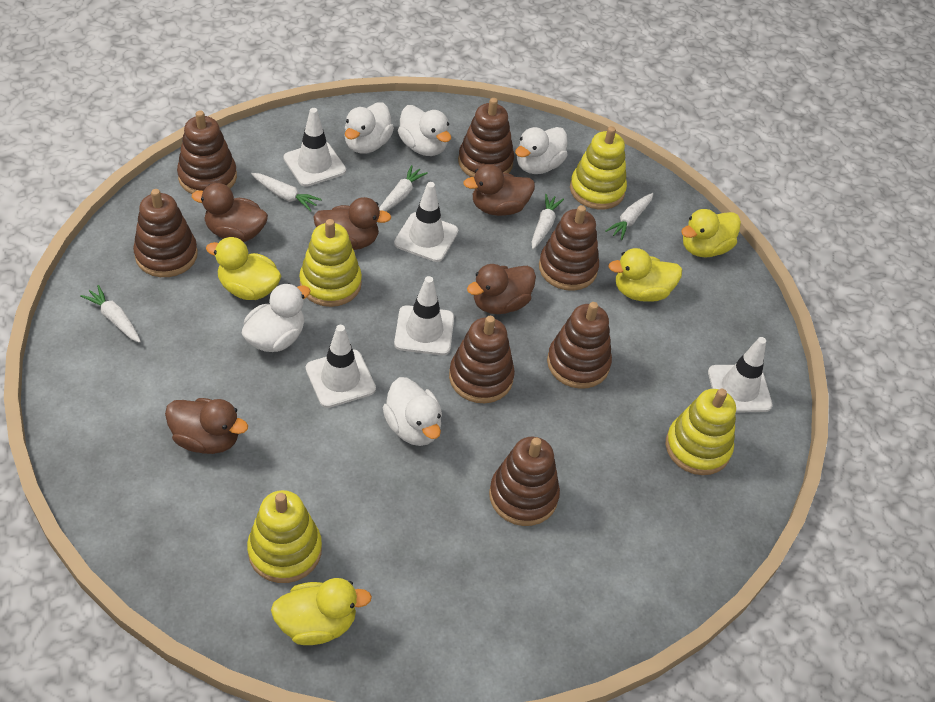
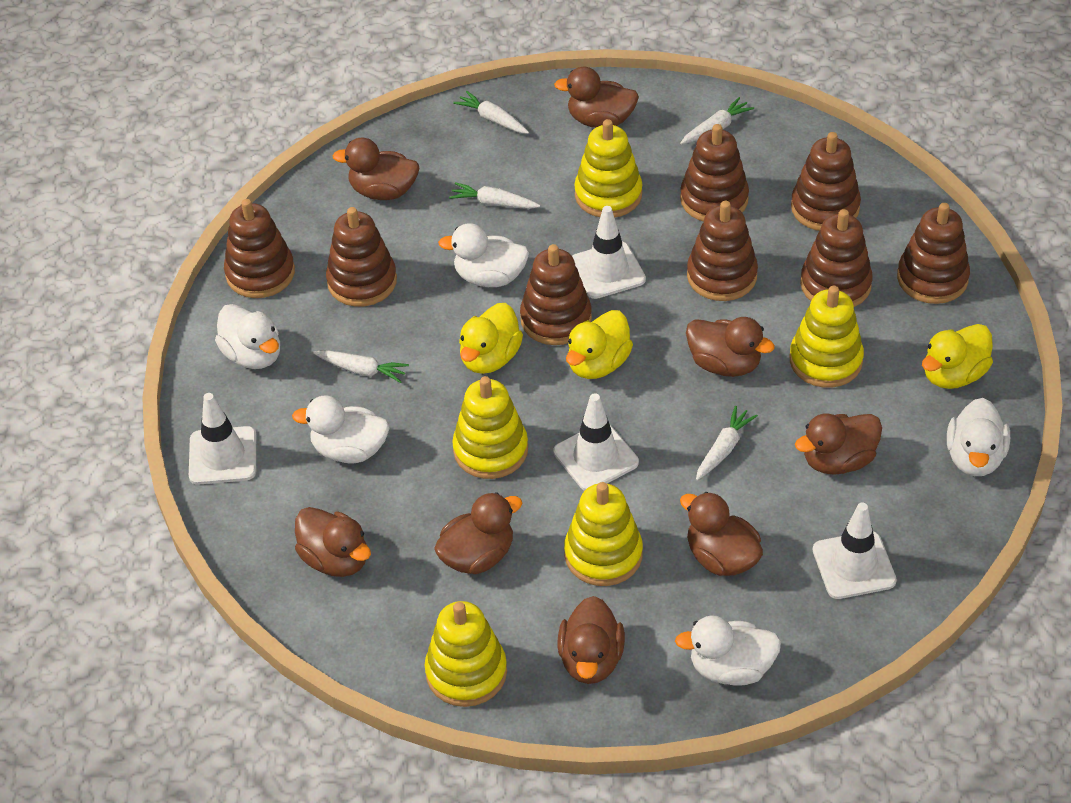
brown duck: [165,398,248,454] [192,183,268,242] [313,197,391,250] [463,164,535,216] [467,264,536,314] = 5 -> [295,507,371,577] [332,138,419,200] [434,492,522,574] [554,67,639,128] [558,596,625,684] [680,492,763,576] [686,317,775,377] [795,413,882,475] = 8
brown stacking toy: [133,189,198,277] [177,110,237,194] [449,316,515,403] [458,98,514,177] [489,437,560,526] [539,205,599,291] [547,302,612,389] = 7 -> [224,199,295,298] [326,207,397,307] [520,244,592,345] [680,124,749,222] [687,201,758,301] [791,132,861,231] [800,209,873,307] [897,203,970,304] = 8
white traffic cone: [284,108,346,187] [306,325,376,408] [394,182,458,262] [394,276,454,355] [708,337,773,413] = 5 -> [189,393,256,485] [553,393,639,491] [572,206,646,299] [813,502,897,599] = 4
yellow duck: [206,237,281,300] [271,578,372,645] [608,248,682,302] [681,209,741,258] = 4 -> [459,303,523,374] [566,310,633,379] [922,324,993,389] = 3
yellow stacking toy: [247,490,322,583] [299,219,362,307] [570,126,627,210] [666,389,736,475] = 4 -> [425,601,507,707] [452,376,528,479] [564,482,643,586] [574,119,642,218] [789,286,864,388] = 5

